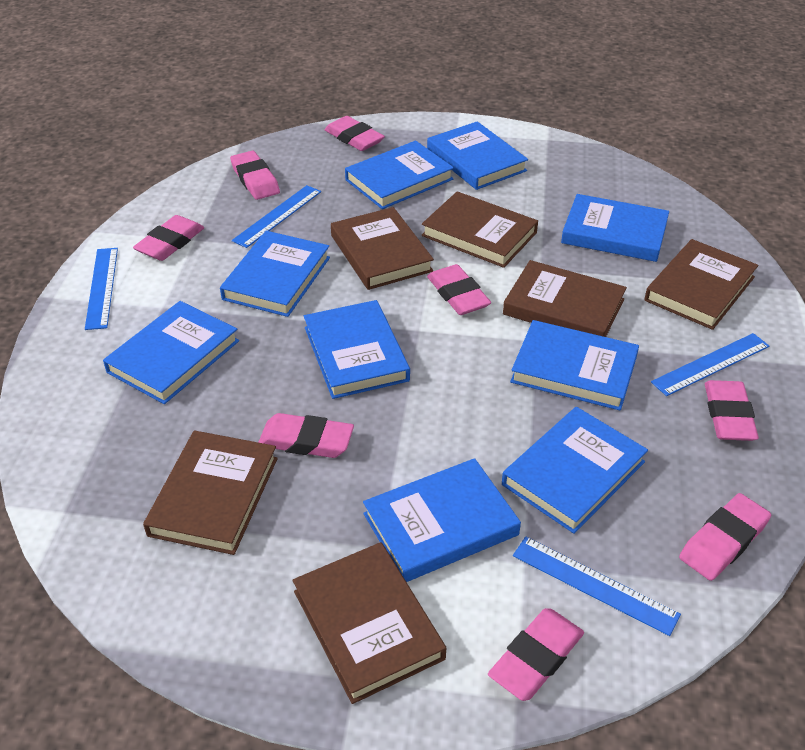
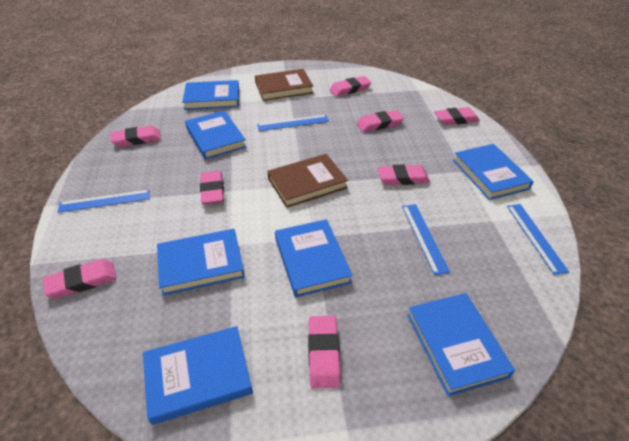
blue book: [103,301,239,404] [220,231,330,317] [304,300,410,399] [345,141,454,209] [363,458,521,582] [427,121,528,190] [502,407,648,534] [510,320,639,410] [561,194,669,262] = 9 -> [143,326,253,425] [157,229,245,296] [182,80,239,110] [185,110,247,160] [275,219,353,297] [407,293,515,396] [453,144,534,200] = 7
brown book: [143,430,278,555] [293,542,446,704] [331,207,434,290] [422,191,538,268] [503,260,627,337] [644,239,758,330] = 6 -> [255,69,313,101] [267,154,348,208] = 2

